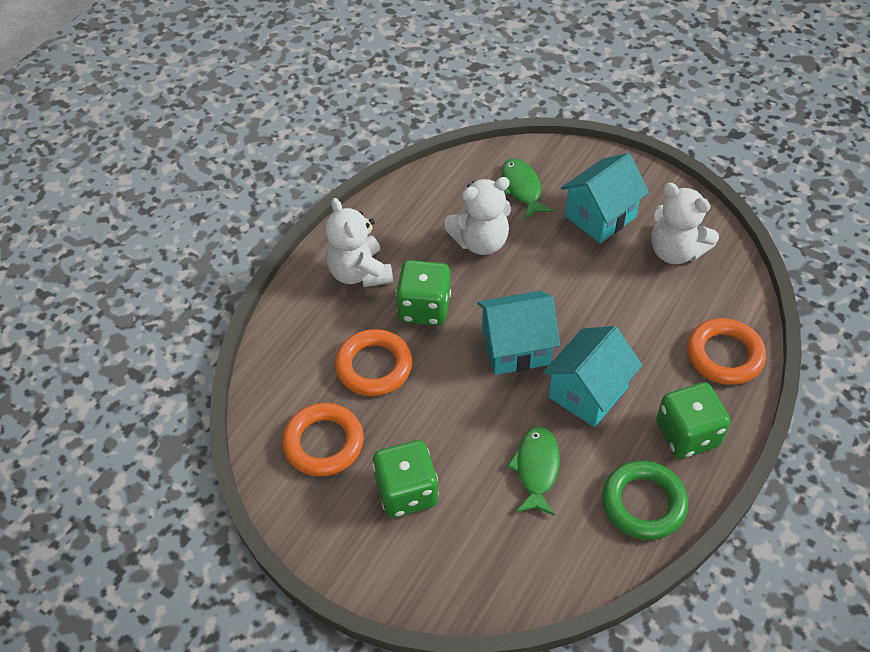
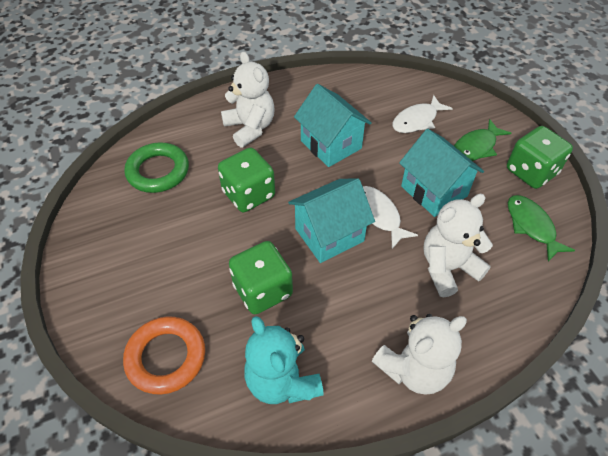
orange ring: [282,403,364,477] [335,329,412,396] [687,318,766,385] = 3 -> [123,317,205,395] = 1
turquoise teddy bear: none = 0 -> [244,316,324,404] = 1
white fish: none = 0 -> [363,186,418,249] [392,95,453,133] = 2

